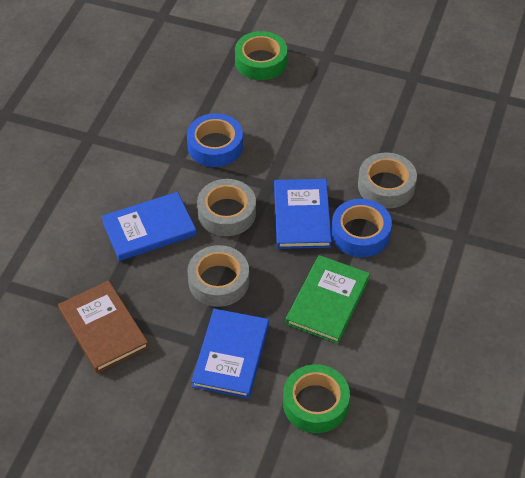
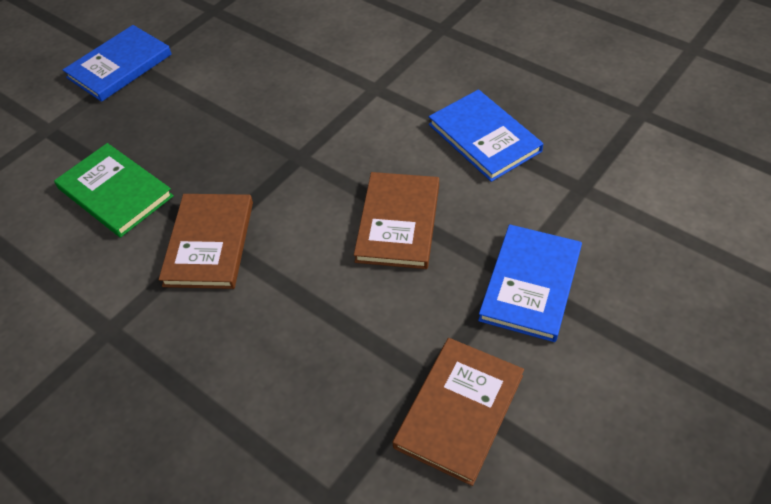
blue tape: [187,113,243,167] [331,199,392,257] = 2 -> none = 0
brown book: [58,281,149,373] = 1 -> [159,194,253,289] [354,172,439,269] [393,338,524,486] = 3
green tape: [235,31,287,80] [283,364,350,433] = 2 -> none = 0
grey tape: [188,245,249,307] [197,179,256,236] [358,152,417,209] = 3 -> none = 0

